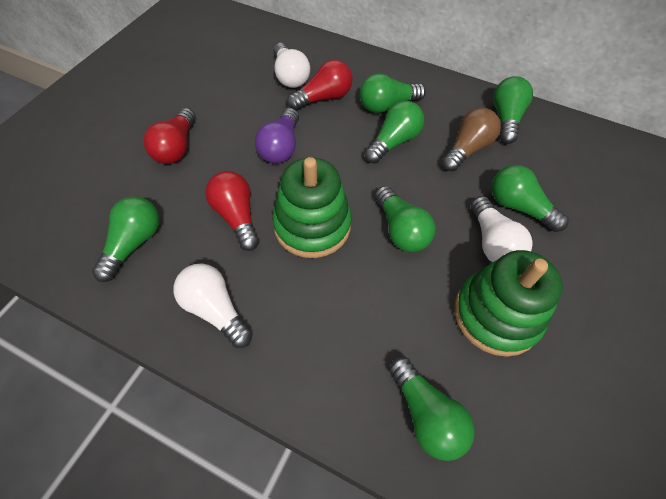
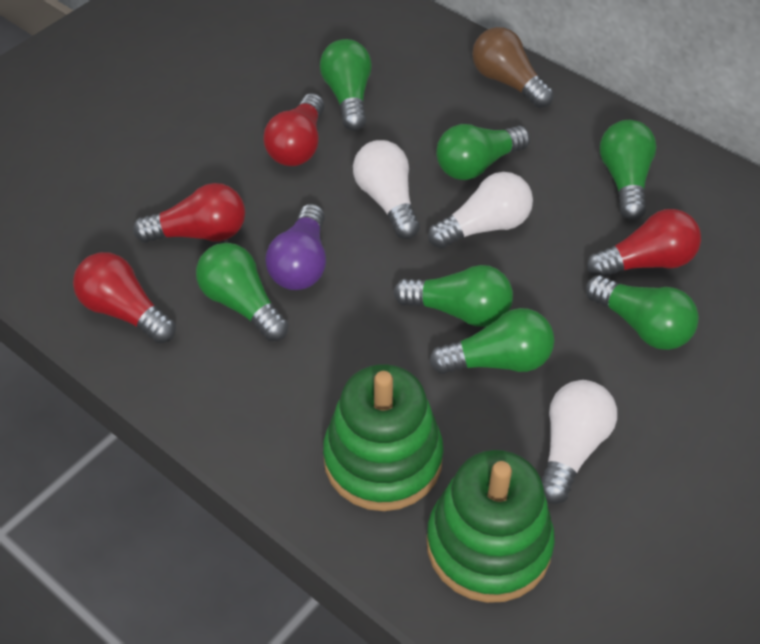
red light bulb: [143,108,196,164] [205,171,260,251] [287,60,353,110] = 3 -> [73,252,176,344] [133,183,245,243] [263,93,325,166] [587,209,701,277] = 4

